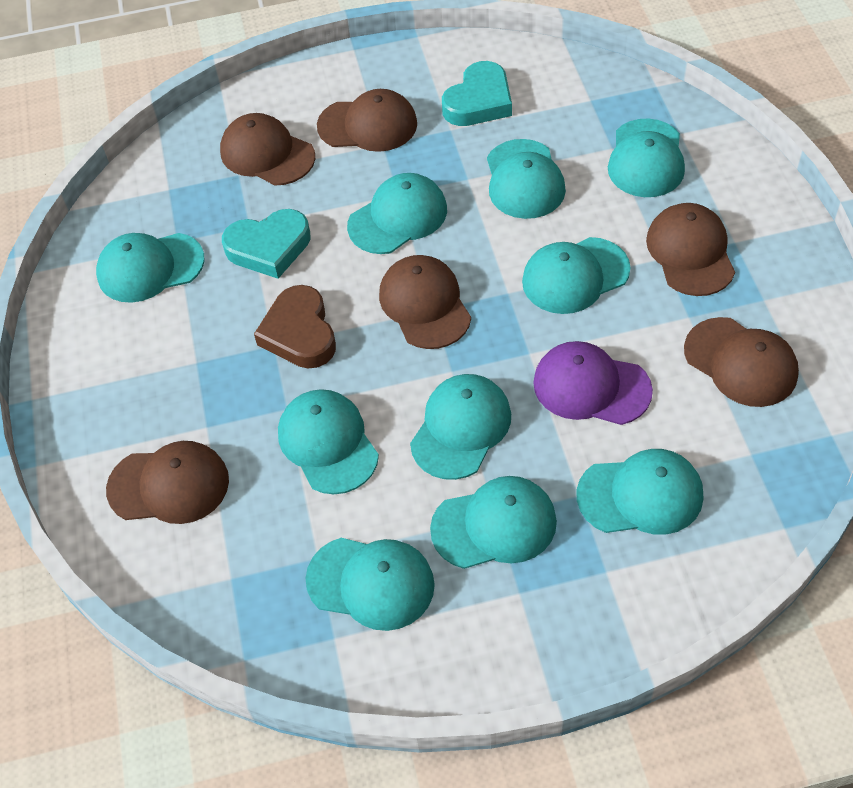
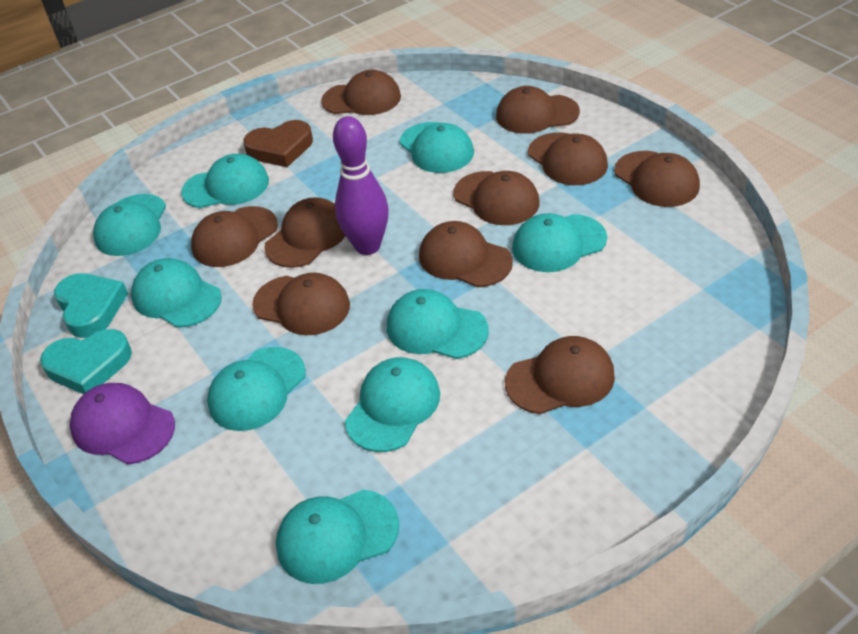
brown cap: [106,441,229,524] [220,113,315,186] [317,89,417,152] [379,255,471,349] [646,203,735,296] [684,317,799,407] = 6 -> [191,206,278,267] [252,273,350,335] [264,197,346,268] [321,70,401,115] [419,221,513,287] [454,171,540,225] [496,86,580,134] [505,336,615,414] [528,132,608,185] [614,151,700,207] = 10
purple bowling pin: none = 0 -> [333,116,389,255] = 1
turquoise cap: [96,233,205,303] [278,389,379,494] [305,538,435,631] [347,173,447,254] [410,374,511,480] [430,476,557,569] [487,139,566,219] [522,237,631,314] [577,449,703,535] [608,119,685,197] = 10 -> [93,194,166,256] [131,258,222,328] [181,154,269,208] [207,347,306,431] [276,490,399,584] [345,357,440,452] [387,289,489,359] [400,122,474,173] [512,213,607,272] = 9

